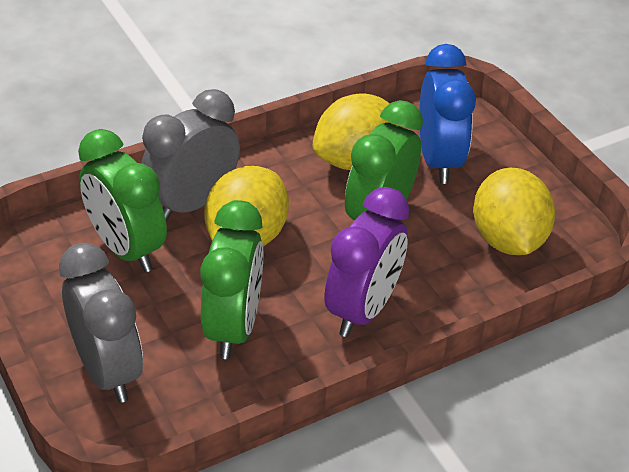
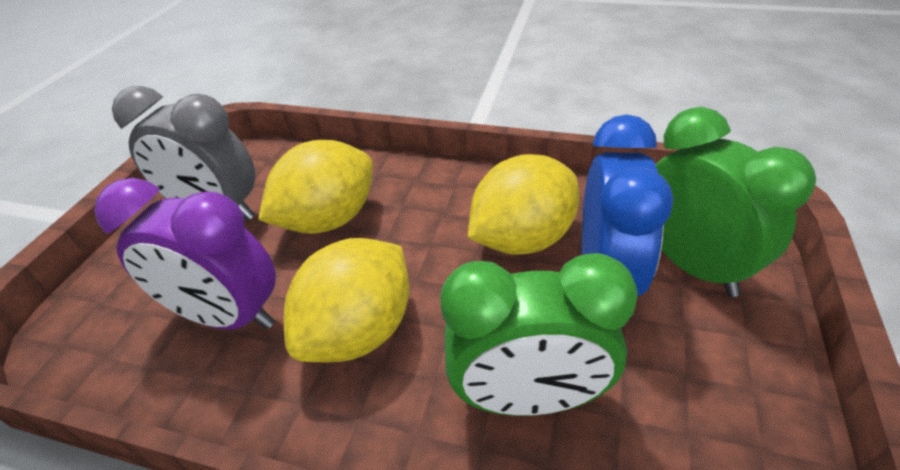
green clock: [78,129,167,272] [200,200,263,359] [345,100,423,221] = 3 -> [440,253,638,416] [655,107,816,297] = 2
grey clock: [59,243,143,403] [141,89,240,222] = 2 -> [112,86,255,220] = 1

